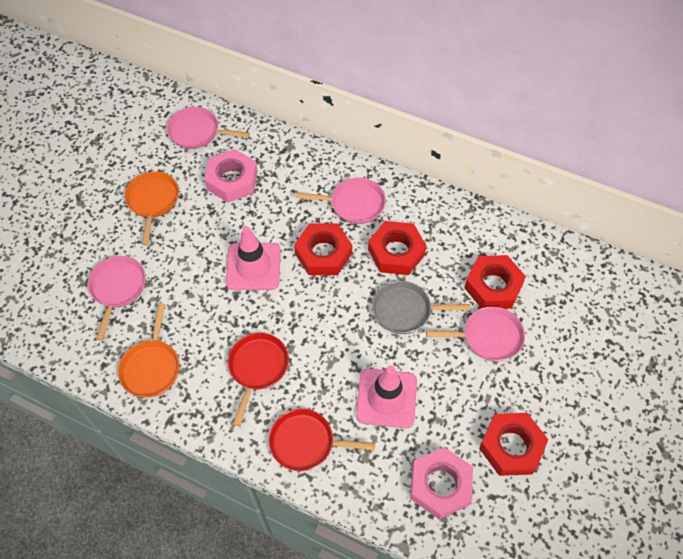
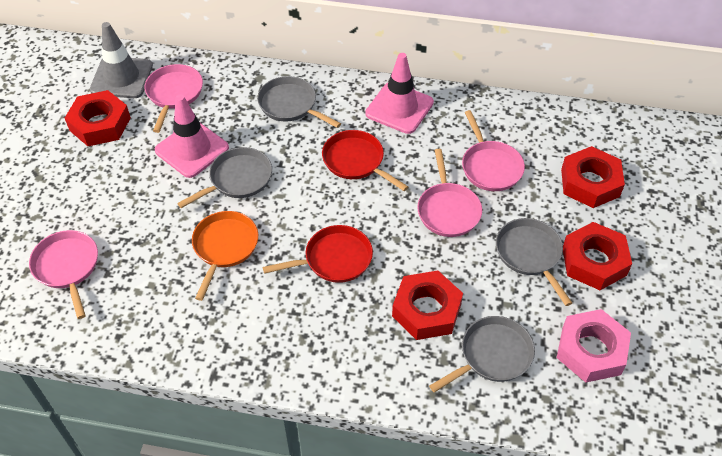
grey pan: [372,281,471,334] = 1 -> [177,147,272,208] [257,76,341,128] [429,316,535,392] [496,218,572,306] = 4
grey traffic cone: none = 0 -> [90,22,153,98] = 1
orange pan: [118,303,180,398] [125,171,179,246] = 2 -> [192,211,258,301] = 1
pink nut: [204,149,258,202] [411,447,473,519] = 2 -> [557,309,631,383] = 1

